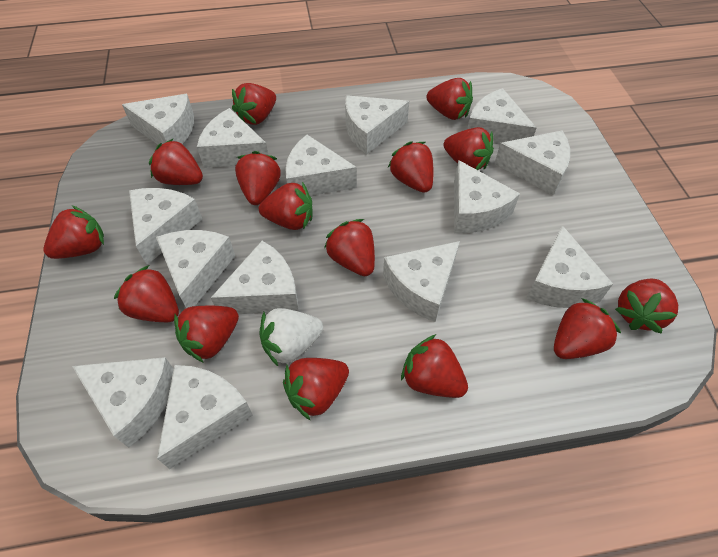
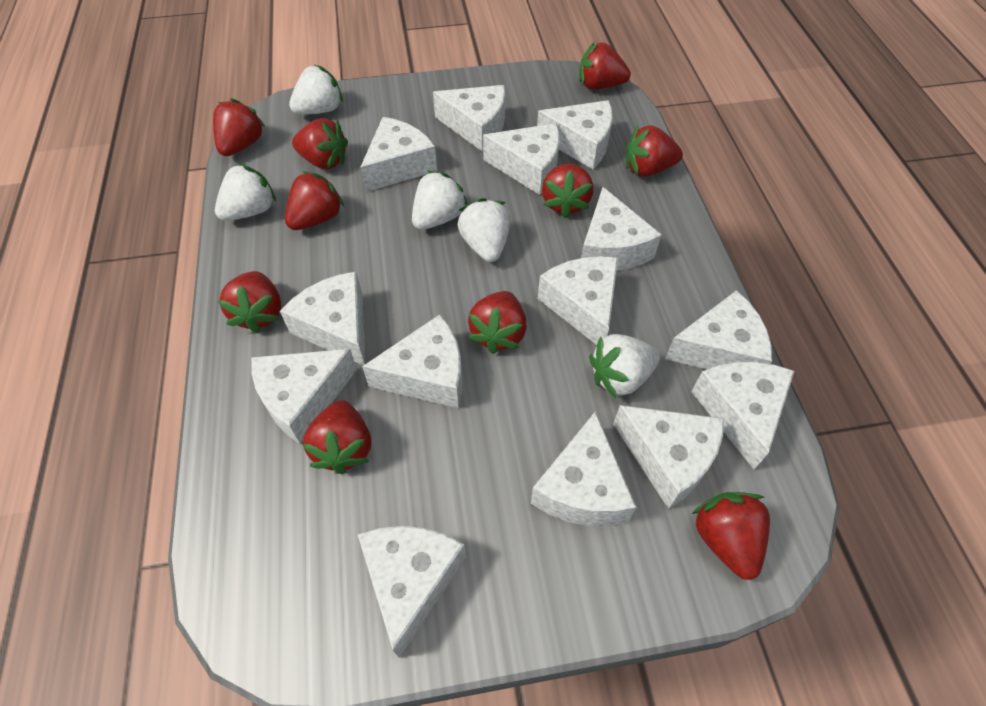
red strawberry: [43,206,104,259] [114,265,179,322] [149,138,203,185] [174,306,239,363] [232,83,276,125] [235,151,281,205] [259,182,313,230] [283,358,349,421] [324,219,375,276] [388,142,433,193] [401,334,468,398] [427,78,473,120] [444,127,494,170] [554,298,621,359] [615,279,678,334] = 15 -> [213,99,265,156] [218,271,281,333] [285,171,344,230] [292,118,348,169] [302,400,371,474] [468,291,527,354] [542,163,593,218] [579,42,631,90] [626,125,683,177] [692,492,770,580] = 10
white strawberry: [260,308,323,366] = 1 -> [215,163,276,221] [289,65,343,114] [412,171,468,230] [457,198,510,262] [589,334,660,398] = 5

